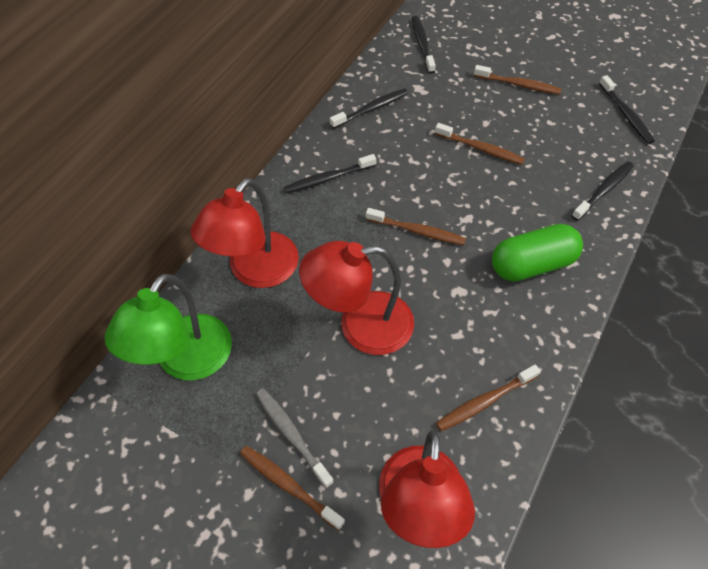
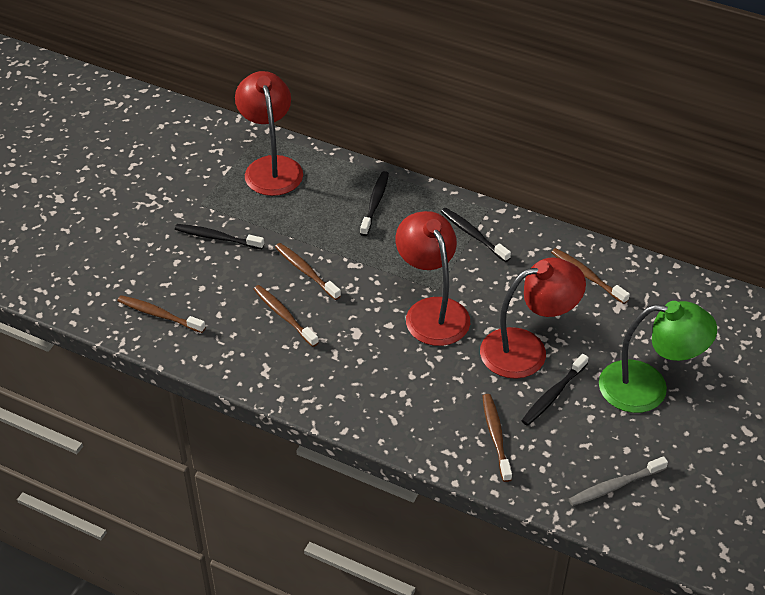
black toothbrush: [284,154,376,194] [330,88,408,129] [412,16,435,74] [572,162,634,221] [599,75,655,144] = 5 -> [175,224,264,249] [360,171,389,236] [441,208,511,262] [521,354,589,426] = 4
green capsule: [492,224,583,282] = 1 -> none = 0

